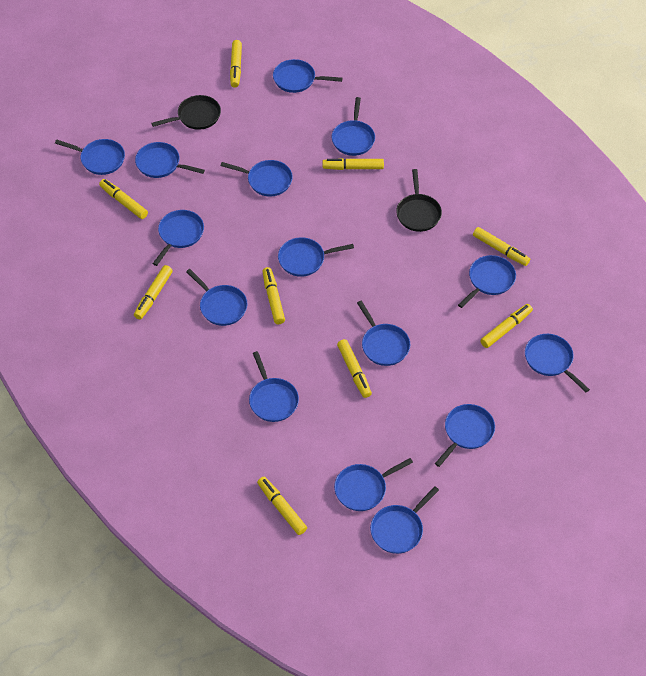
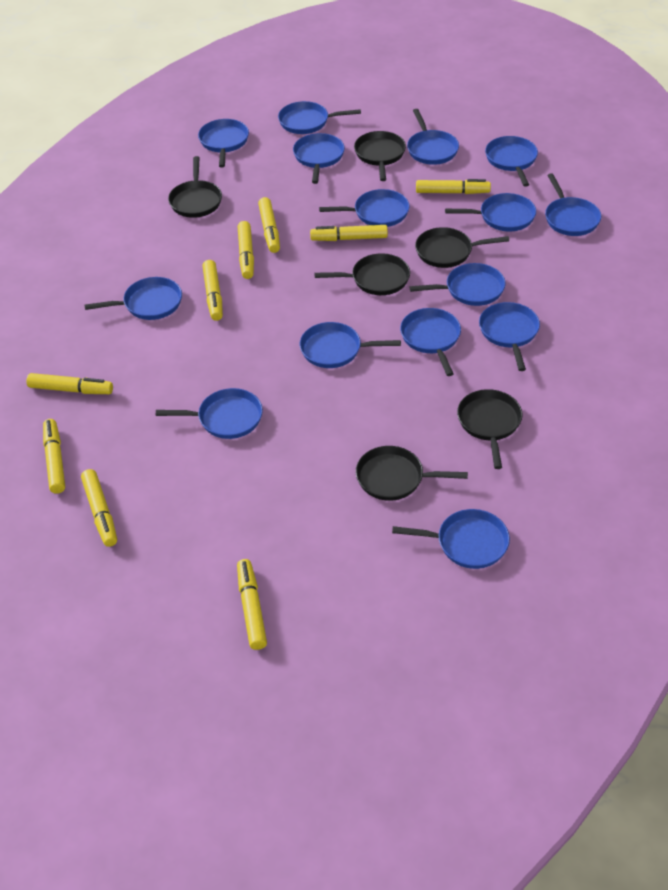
black pan: [151,95,221,130] [396,169,442,232] = 2 -> [168,156,222,218] [314,253,410,295] [354,131,406,181] [356,446,468,501] [415,227,509,268] [457,389,522,469] = 6

